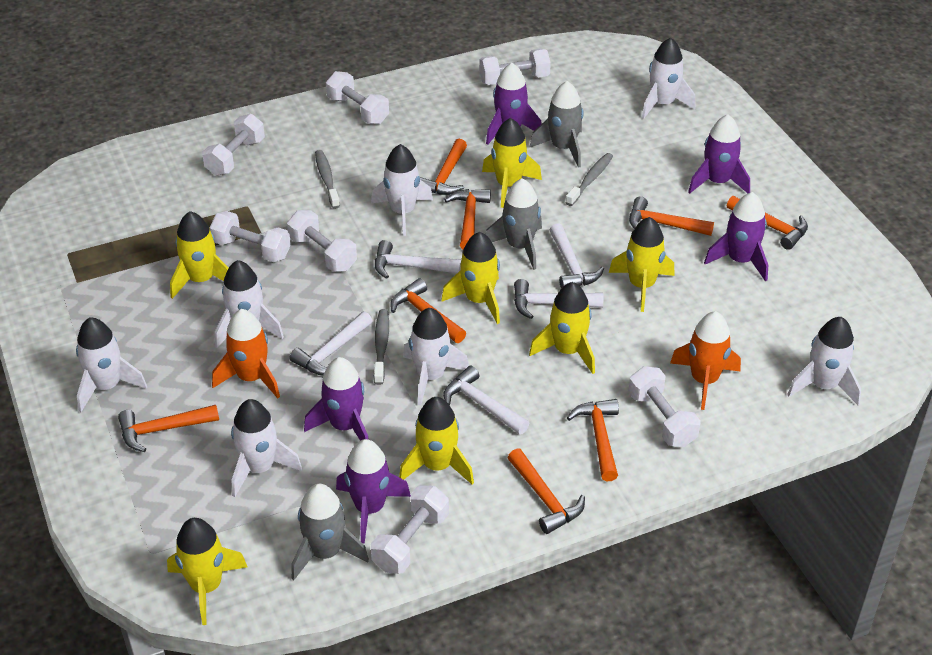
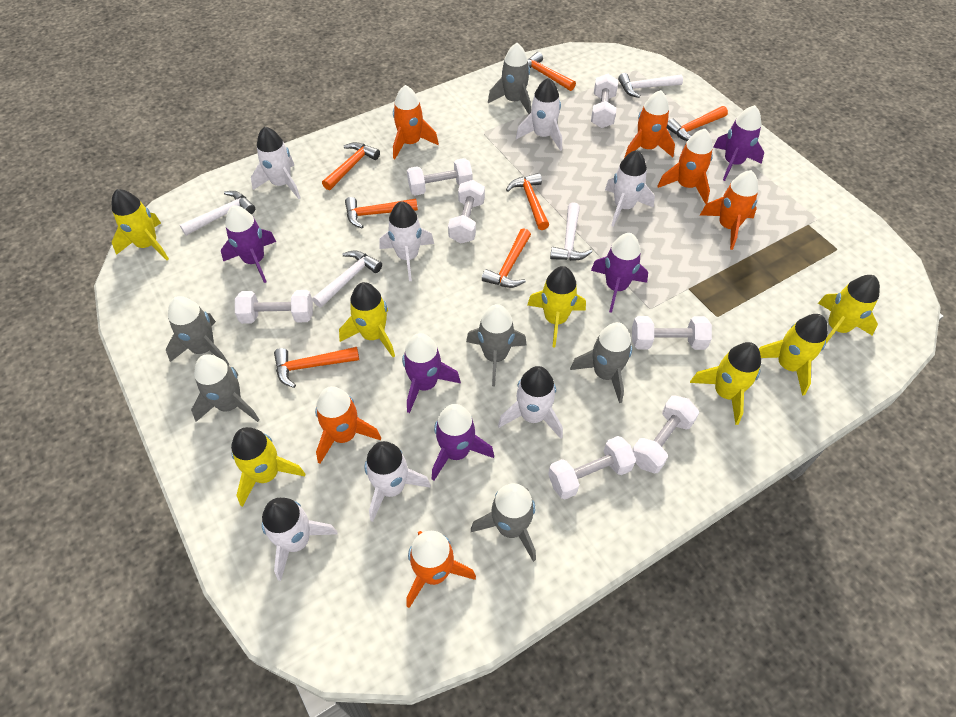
grey rocket: [291,484,369,580] [486,178,542,270] [530,81,584,168] = 3 -> [166,296,230,365] [191,354,260,422] [466,304,527,386] [471,483,536,562] [488,43,531,114] [570,322,632,403] = 6
grey toothbrush: [315,150,340,209] [374,309,389,385] [565,153,613,206] = 3 -> none = 0
orange hammer: [118,405,219,452] [390,278,466,343] [420,139,467,195] [445,189,491,250] [508,448,585,534] [567,399,619,481] [629,196,714,236] [727,196,808,250] = 8 -> [274,347,359,388] [322,142,380,190] [345,197,418,228] [482,228,531,288] [506,173,549,230] [528,52,576,91] [666,106,728,141] = 7
orange rocket: [212,309,280,398] [670,311,741,410] = 2 -> [315,386,381,464] [393,85,439,159] [406,531,476,608] [624,90,675,158] [657,129,713,204] [700,170,758,250] = 6
white hammer: [289,311,372,376] [375,240,461,279] [443,366,529,435] [514,279,603,319] [550,223,604,288] = 5 -> [180,191,255,236] [312,251,382,308] [550,202,592,261] [618,73,683,98] = 4

